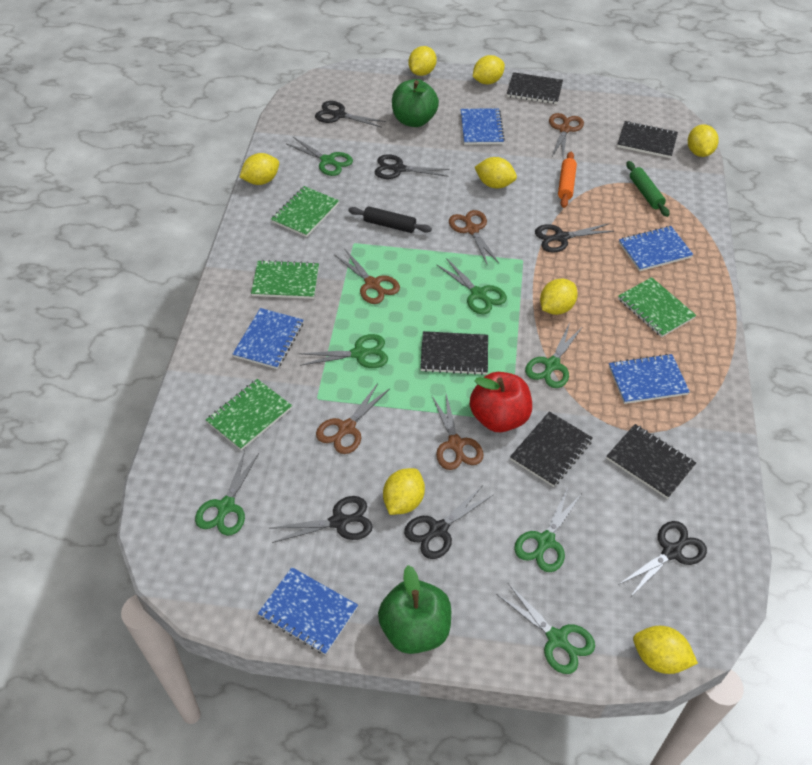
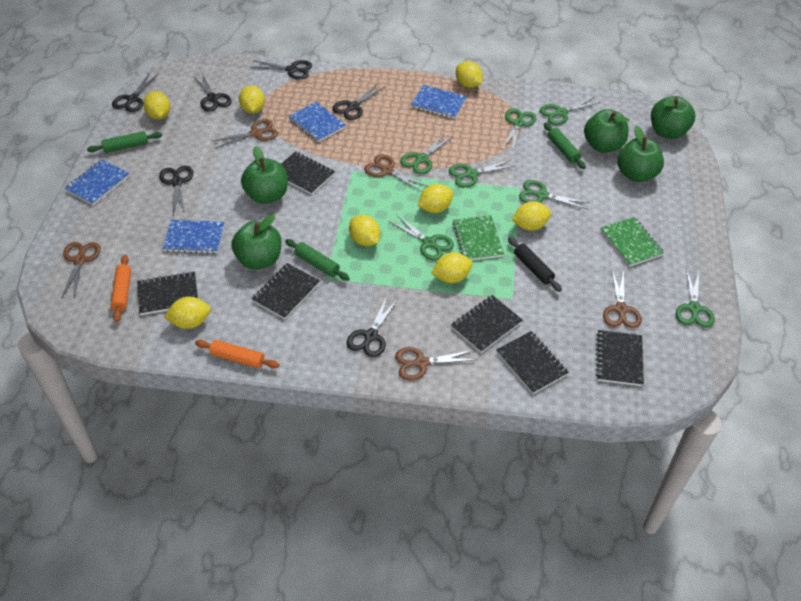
black notebook: [420,331,488,375] [507,72,563,104] [510,412,593,487] [606,424,696,499] [617,121,678,158] = 5 -> [137,272,198,315] [252,263,320,319] [281,151,335,195] [451,295,523,353] [496,331,569,394] [596,330,644,386] = 6
blue notebook: [233,308,303,369] [258,567,358,655] [461,108,505,145] [609,354,690,404] [619,226,694,271] = 5 -> [65,159,130,205] [163,220,225,254] [288,102,346,142] [411,85,467,119] = 4
green apple: [378,565,451,654] [392,79,439,127] = 2 -> [231,214,282,269] [241,146,288,204] [584,109,629,153] [617,126,664,182] [651,96,695,139] = 5
green notebook: [206,379,292,450] [251,260,319,299] [271,186,339,237] [618,277,696,337] = 4 -> [453,215,504,260] [601,217,664,267] = 2
green rolling pin: [626,161,669,217] = 1 -> [87,131,162,153] [285,239,350,281] [544,123,586,169] = 3
orange rolling pin: [558,152,577,208] = 1 -> [111,255,131,322] [195,340,280,368] = 2
red apple: [470,372,532,432] = 1 -> none = 0

